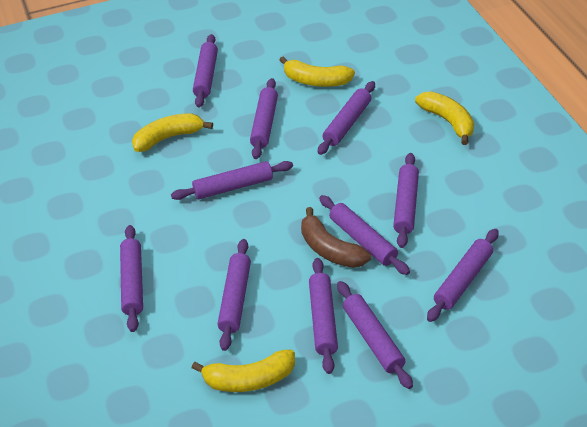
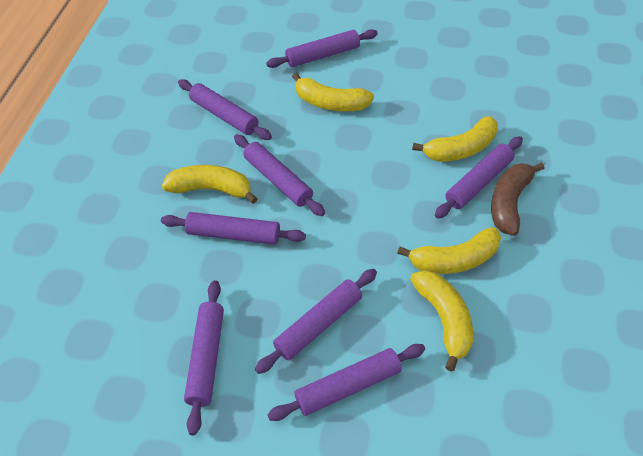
purple rolling pin: [120,225,143,332] [171,161,293,200] [193,34,218,107] [217,239,251,351] [250,78,278,159] [309,258,338,374] [318,81,375,155] [319,195,410,275] [337,281,413,389] [393,153,419,248] [427,229,499,322] = 11 -> [161,212,306,245] [178,79,272,140] [184,280,224,435] [234,134,325,216] [255,269,377,374] [266,29,378,68] [267,344,425,421] [435,136,523,219] = 8
yellow banana: [132,113,213,152] [192,350,295,392] [280,56,355,87] [415,91,474,145] = 4 -> [162,165,258,204] [292,73,374,112] [397,227,501,274] [410,270,473,372] [412,116,498,162] = 5

